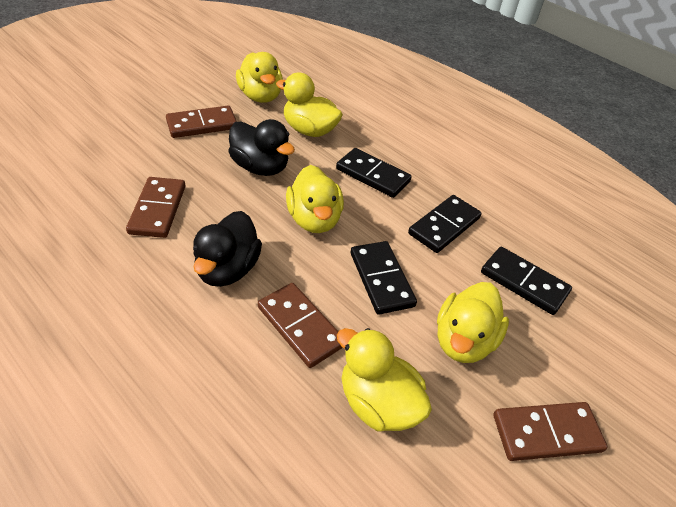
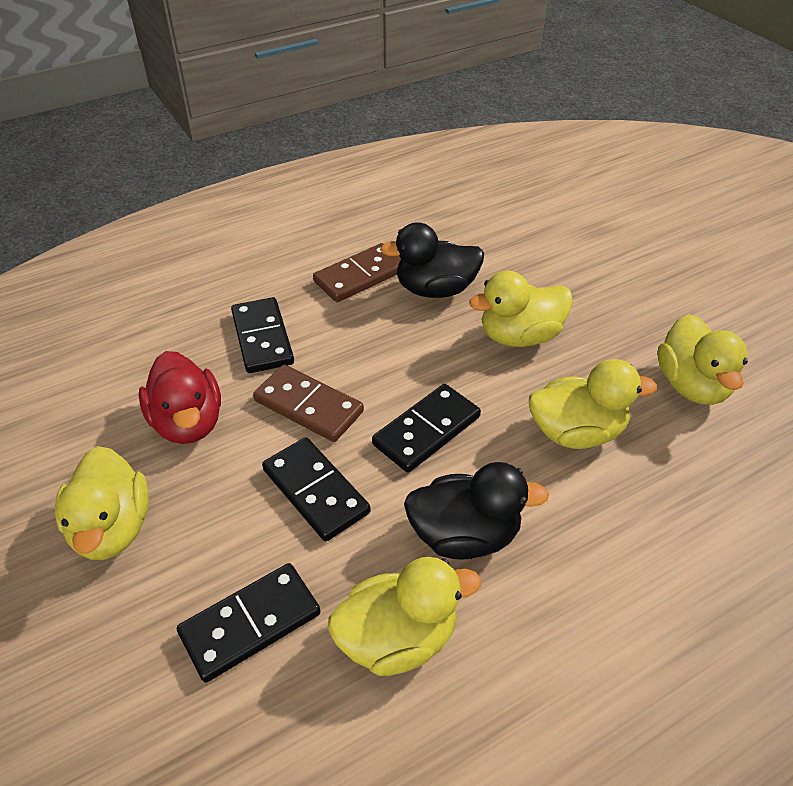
brown domino: [126,177,185,238] [166,106,237,138] [258,283,343,368] [493,402,607,461] = 4 -> [253,365,364,442] [313,243,402,302] = 2
red duck: none = 0 -> [139,351,221,444] = 1

